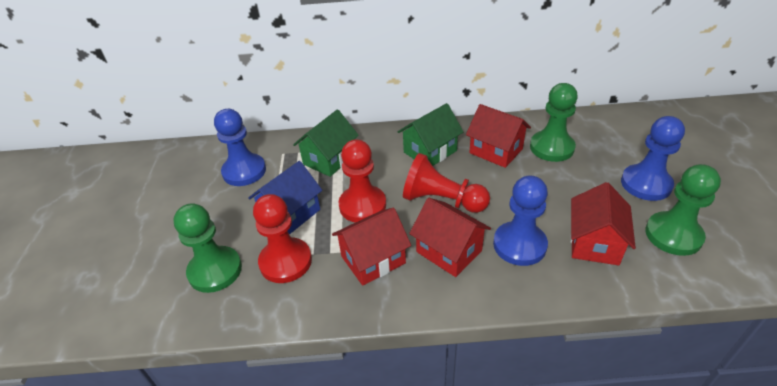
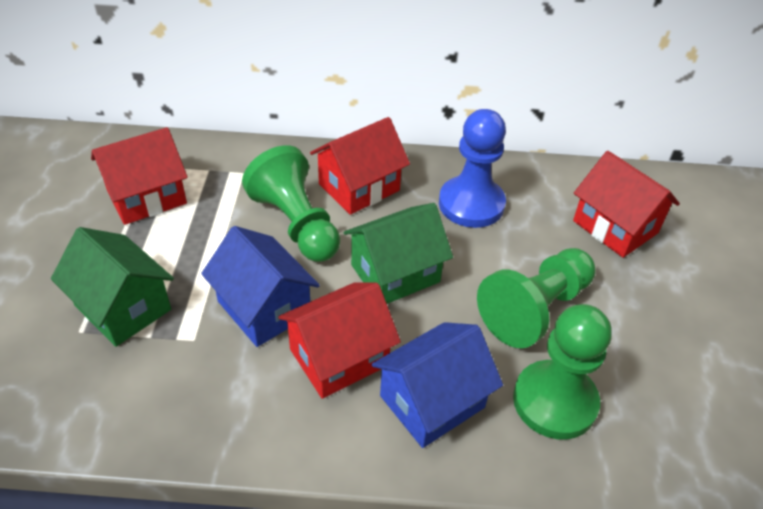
blue house: [248,161,322,235] = 1 -> [201,226,320,347] [372,322,503,448] = 2
blue pawn: [214,109,266,186] [493,175,548,266] [621,116,685,201] = 3 -> [439,109,506,228] = 1
red pawn: [253,194,312,283] [339,139,386,223] [403,153,490,213] = 3 -> none = 0

